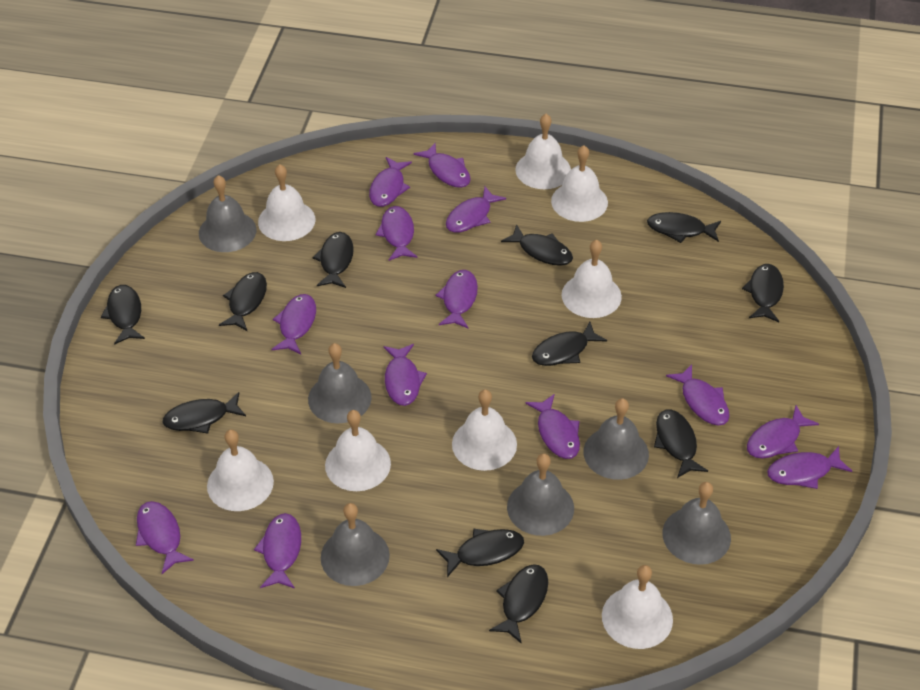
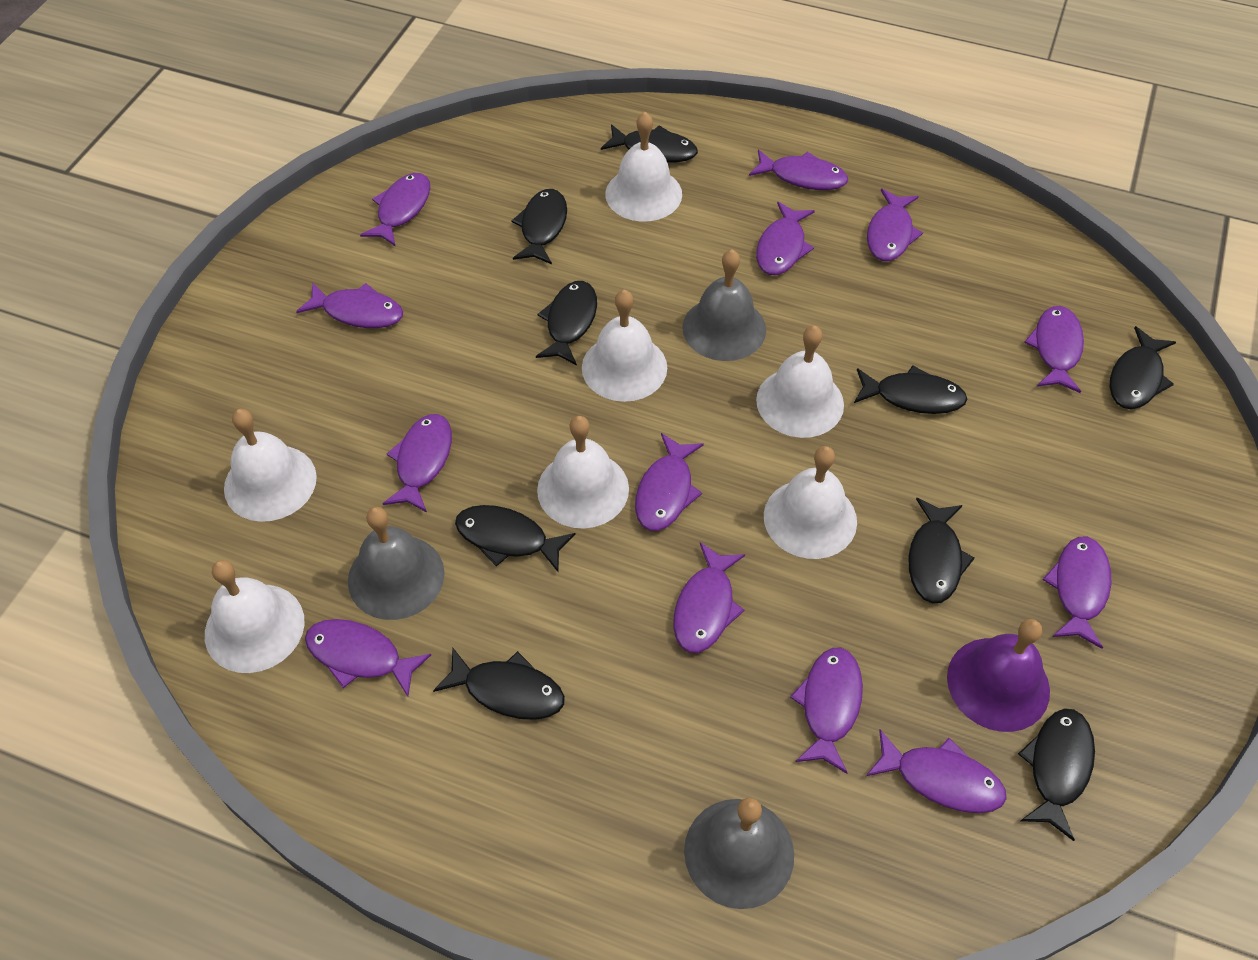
black fish: [101,285,145,345] [162,392,246,434] [219,272,267,331] [313,232,354,288] [436,529,524,577] [489,564,548,644] [501,224,573,266] [532,322,607,366] [647,212,721,243] [654,409,708,478] [742,264,784,322] = 11 -> [433,648,565,720] [455,505,576,572] [511,189,567,264] [536,281,597,365] [601,124,698,162] [854,365,967,414] [909,498,975,604] [1018,708,1095,841] [1110,326,1176,409] = 9
grey bell: [199,175,257,252] [308,343,372,423] [321,503,390,586] [507,453,574,536] [583,398,649,480] [662,482,731,565] = 6 -> [348,507,445,620] [682,249,766,361] [684,798,794,909] = 3
purple bell: none = 0 -> [947,619,1050,732] = 1
white bell: [207,430,274,511] [258,165,315,241] [325,410,391,491] [452,389,517,471] [515,114,571,189] [551,145,608,222] [562,240,622,318] [602,565,673,649] = 8 -> [205,560,305,673] [224,409,317,522] [537,416,629,529] [582,290,667,402] [605,112,682,221] [756,326,844,438] [764,446,857,559] = 7

